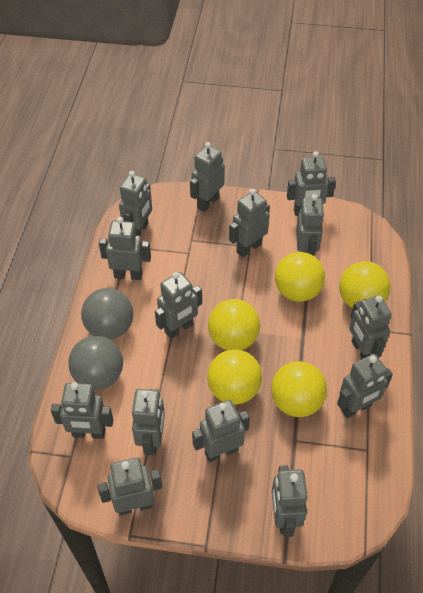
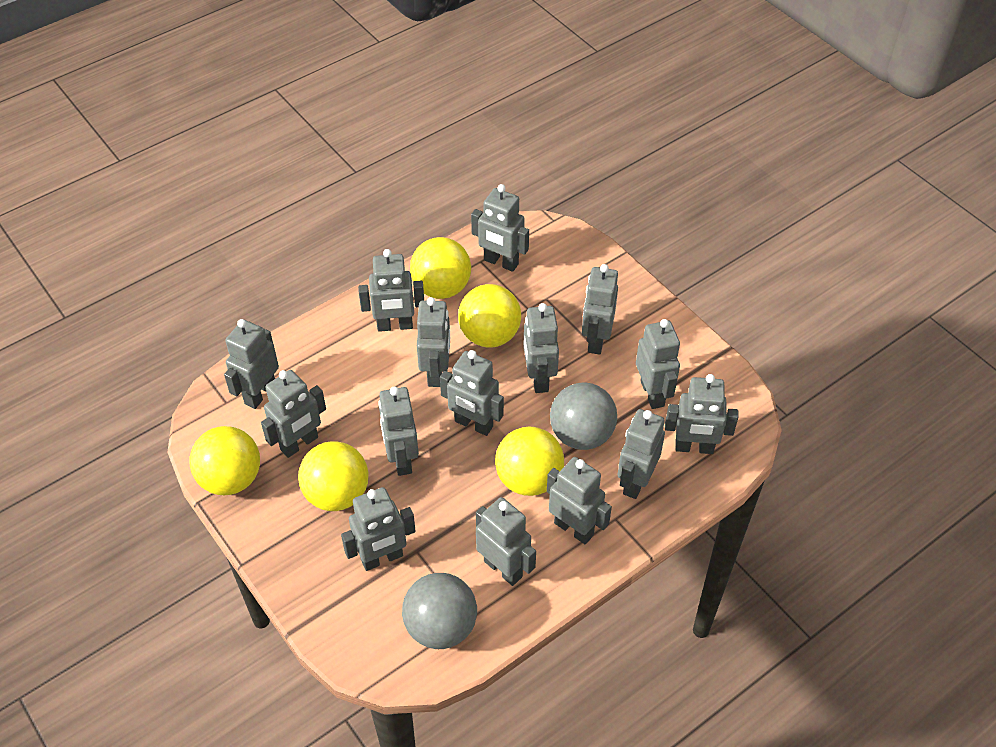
grey robot: [51,382,113,439] [97,457,162,516] [99,217,151,280] [119,171,152,236] [132,389,165,456] [155,272,202,339] [190,142,225,212] [192,400,250,462] [229,189,270,257] [272,465,308,537] [287,151,336,216] [296,194,324,256] [337,354,393,418] [349,295,392,359] = 14 -> [224,319,279,409] [261,370,326,458] [341,487,416,571] [358,249,424,332] [378,387,419,476] [417,297,450,387] [440,350,504,436] [471,184,529,272] [476,497,536,586] [523,303,559,393] [547,457,612,544] [582,264,618,355] [617,409,665,499] [636,319,680,409] [665,374,739,454] = 15

